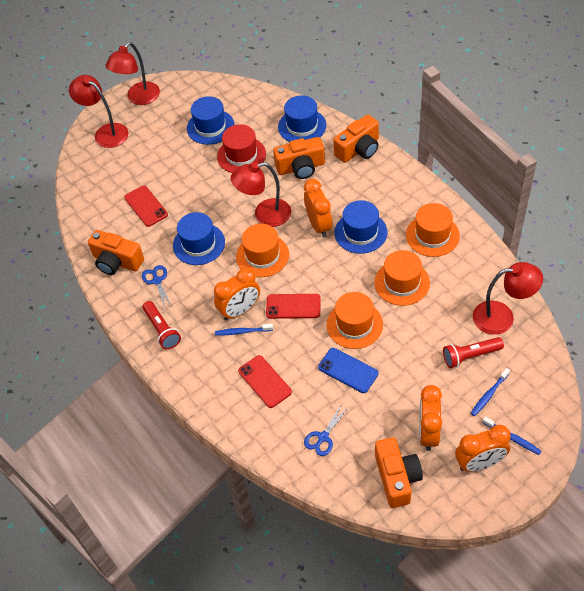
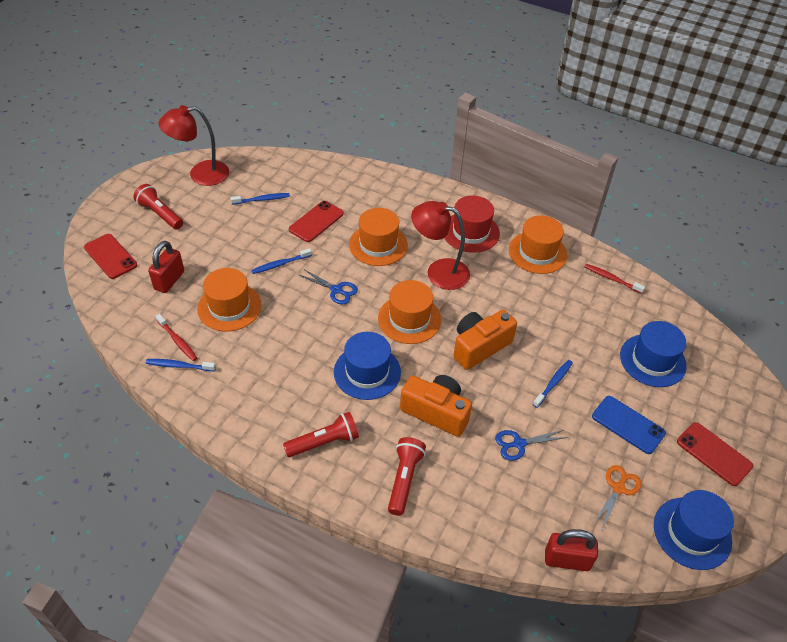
blue hat: [173,212,225,265] [187,96,234,145] [278,95,326,142] [335,200,388,254] = 4 -> [334,332,401,400] [620,321,687,387] [654,490,734,570] = 3
blue toothbrush: [215,324,273,336] [471,368,510,416] [482,416,542,455] = 3 -> [146,359,216,371] [230,193,290,205] [252,248,312,274] [533,360,573,408] = 4
orange camera: [88,230,144,275] [273,137,325,179] [333,114,379,163] [375,438,423,508] = 4 -> [400,375,472,437] [453,310,517,370] = 2
orange clock: [214,267,260,320] [304,179,333,238] [419,385,442,451] [455,425,511,472] = 4 -> none = 0
orange scissors: none = 0 -> [593,465,641,529] = 1
red flashlight: [142,301,181,349] [443,337,504,368] = 2 -> [133,184,183,230] [283,412,359,457] [388,437,426,516] = 3
red lamp: [69,75,128,148] [106,42,160,105] [231,162,291,227] [473,262,543,335] = 4 -> [159,105,229,186] [411,201,470,290] = 2
red padlock: none = 0 -> [148,241,184,293] [545,529,598,571] = 2
red toothbrush: none = 0 -> [155,314,197,361] [584,264,645,294] = 2

